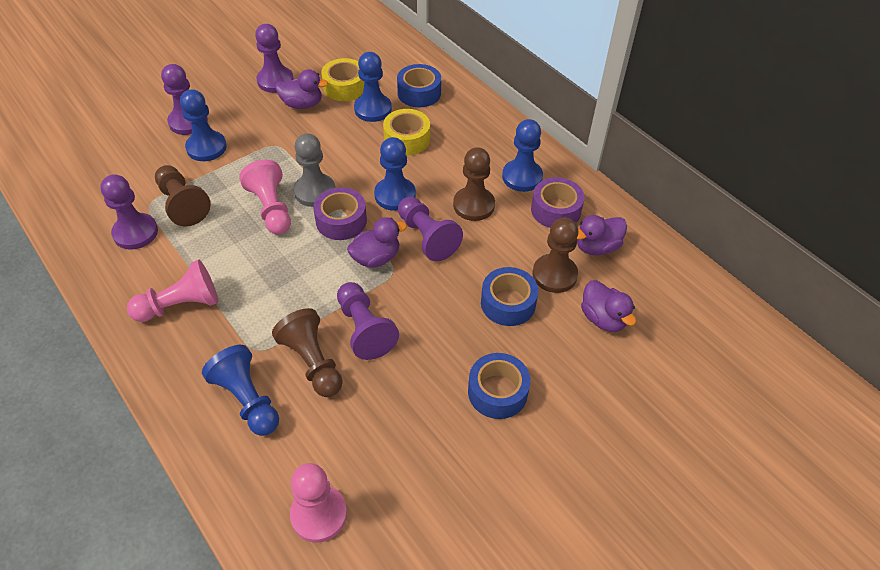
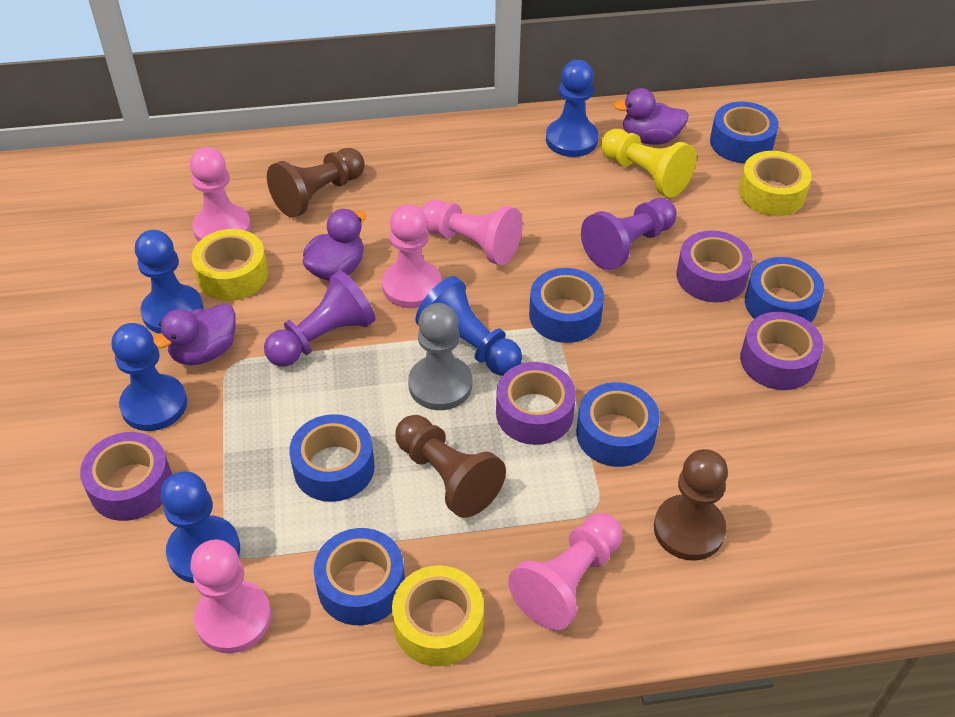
blue tape: [397,64,441,107] [468,353,530,419] [481,267,538,326] = 3 -> [289,414,375,502] [314,528,405,625] [529,268,604,343] [576,382,660,467] [710,102,779,163] [745,257,824,323] = 6
brown pawn: [155,165,211,226] [272,308,343,397] [453,147,495,221] [532,218,579,293] = 4 -> [267,148,365,218] [395,415,506,518] [654,449,728,561] = 3
pink pawn: [127,260,218,322] [239,160,291,235] [290,463,347,543] = 3 -> [190,147,251,242] [190,540,271,653] [382,204,441,308] [421,200,523,265] [508,513,622,630] = 5
purple duck: [275,69,328,109] [347,217,407,268] [577,215,627,255] [581,280,636,332] = 4 -> [153,303,236,365] [303,209,366,281] [613,88,689,145] = 3
purple pawn: [100,174,158,250] [161,64,208,135] [255,24,294,93] [337,282,399,360] [398,197,463,261] = 5 -> [264,271,375,367] [581,198,677,270] = 2
purple tape: [313,187,367,240] [531,177,584,228] = 2 -> [80,432,172,521] [496,362,576,445] [677,230,753,302] [740,312,823,390] = 4
yellow pawn: none = 0 -> [601,129,697,198] = 1
yellow tape: [321,58,364,101] [383,109,430,155] = 2 -> [192,229,268,301] [392,565,484,666] [739,151,811,216] = 3

